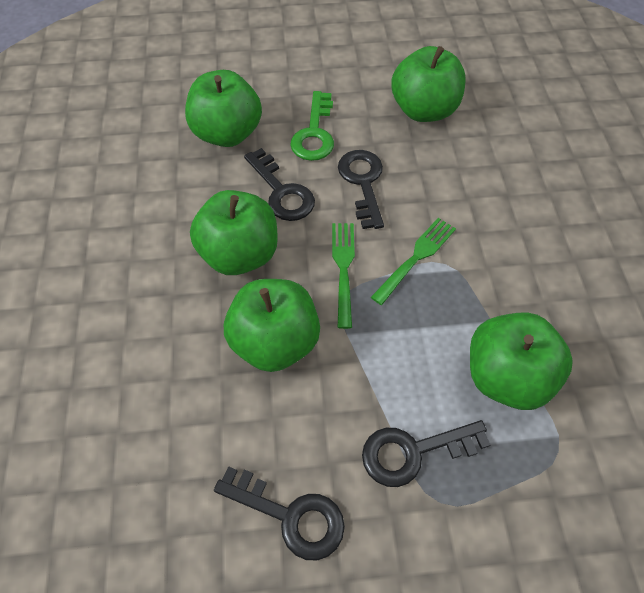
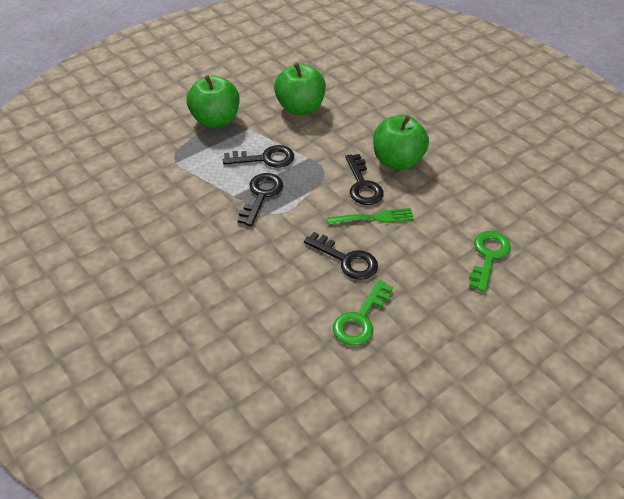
green apple: [185,70,262,147] [190,190,278,275] [224,279,320,372] [391,46,466,122] [470,312,573,410] = 5 -> [187,75,239,128] [274,63,326,115] [373,115,429,170] = 3
green fork: [332,223,355,329] [371,218,456,305] = 2 -> [327,208,414,225] = 1
green key: [290,91,334,161] = 1 -> [333,280,393,345] [469,231,511,292] = 2

